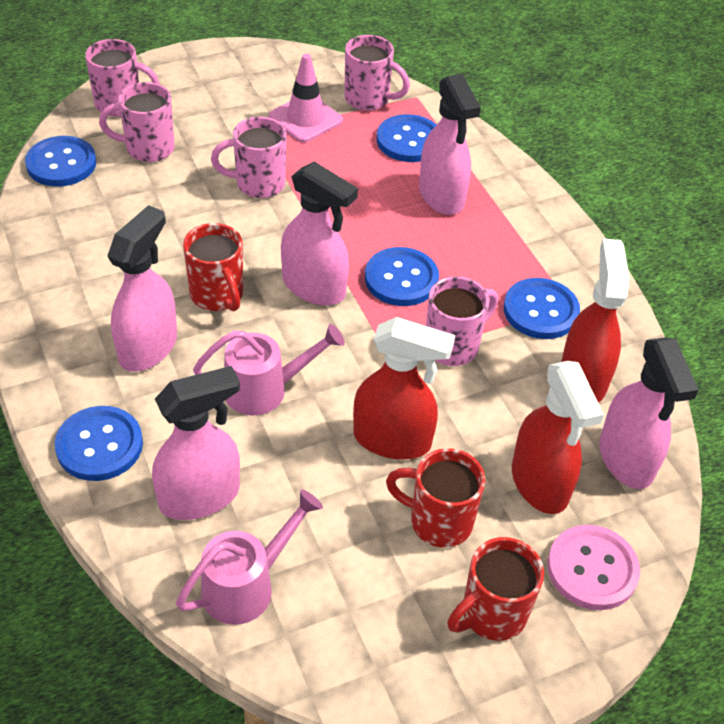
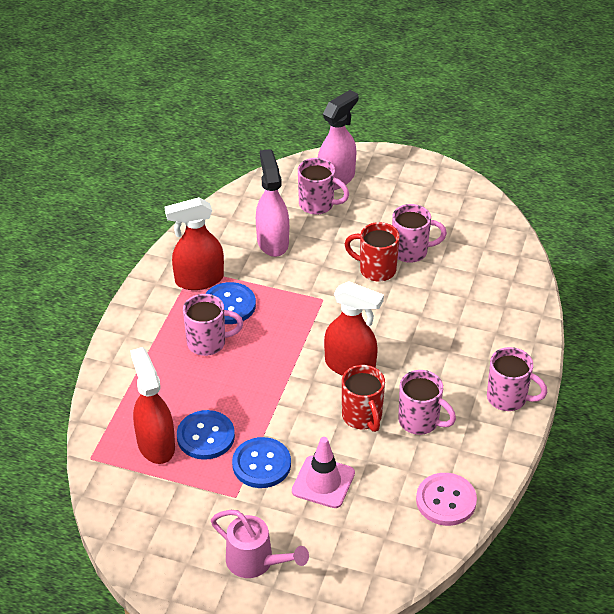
blue button: [25,136,96,187] [55,406,143,481] [365,247,439,306] [377,114,436,162] [504,278,580,339] = 5 -> [177,410,235,460] [205,282,256,324] [232,437,291,488] = 3
pink spray bottle: [107,205,177,372] [152,366,240,520] [281,162,358,305] [419,74,481,215] [599,337,698,489] = 5 -> [256,149,289,257] [318,90,358,190] = 2
pink watering can: [176,489,323,625] [193,324,345,415] = 2 -> [211,510,309,578] = 1
red mug: [183,223,243,311] [386,448,485,548] [447,537,544,641] = 3 -> [342,365,385,432] [345,222,400,282] = 2

